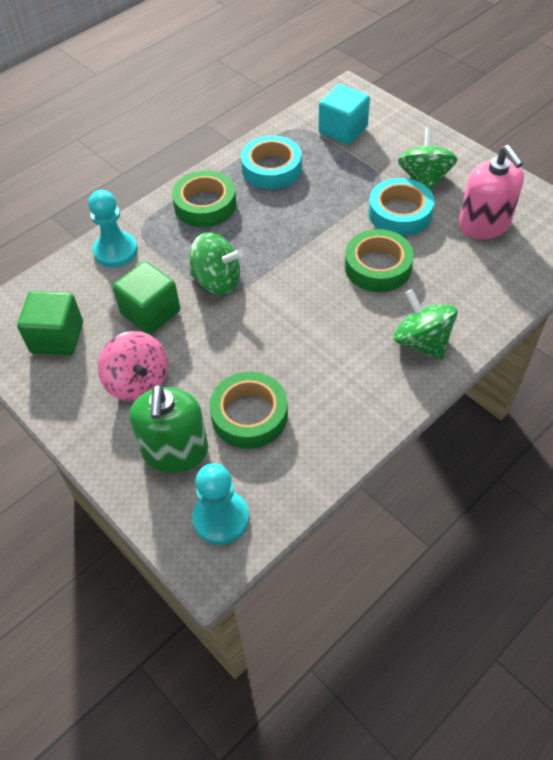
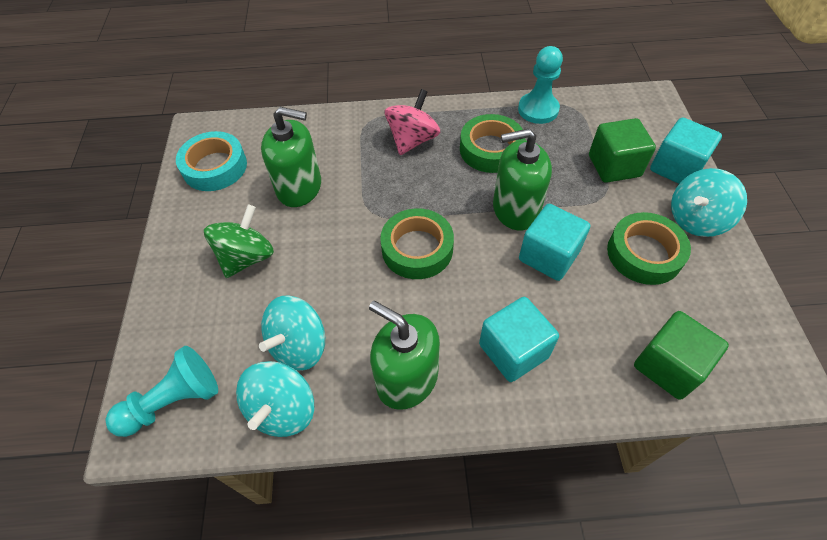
green soap dispenser: [130,384,208,473] = 1 -> [261,107,321,207] [369,301,440,410] [493,129,552,230] = 3
green spinning top: [190,232,243,295] [393,289,458,360] [398,127,458,190] = 3 -> [204,205,274,278] = 1
pink soap dispenser: [459,145,524,239] = 1 -> none = 0
turquoise cube: [318,84,370,145] = 1 -> [479,297,559,382] [519,204,590,281] [650,117,722,184] = 3
turquoise spinning top: none = 0 -> [236,361,314,437] [259,296,325,371] [671,168,747,237] = 3
turquoise tape: [241,136,302,189] [368,178,435,236] = 2 -> [176,131,247,191] = 1

